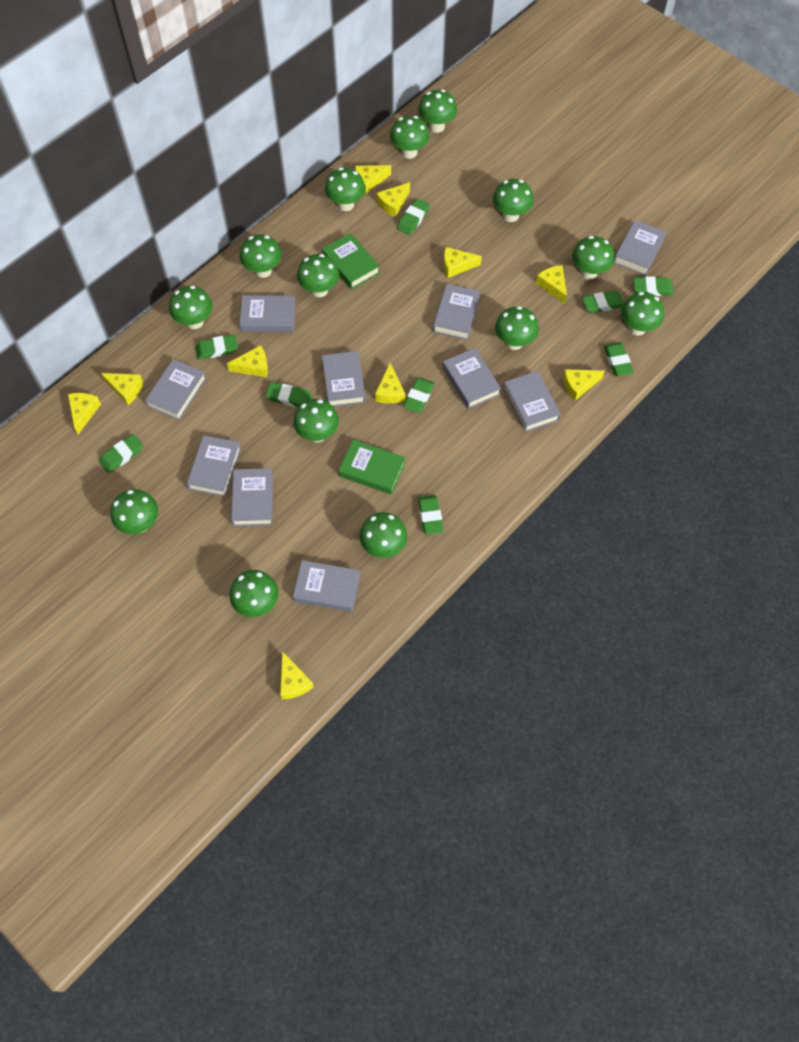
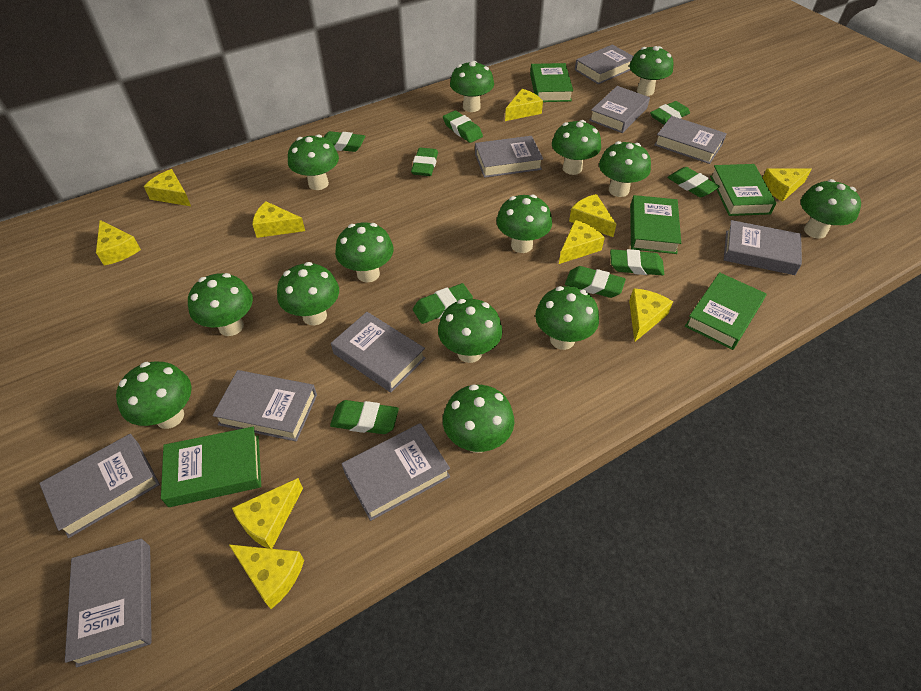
green book: [322,233,380,289] [339,439,406,495] = 2 -> [161,426,261,507] [530,63,573,102] [630,195,681,254] [685,272,766,350] [710,164,777,216] = 5

